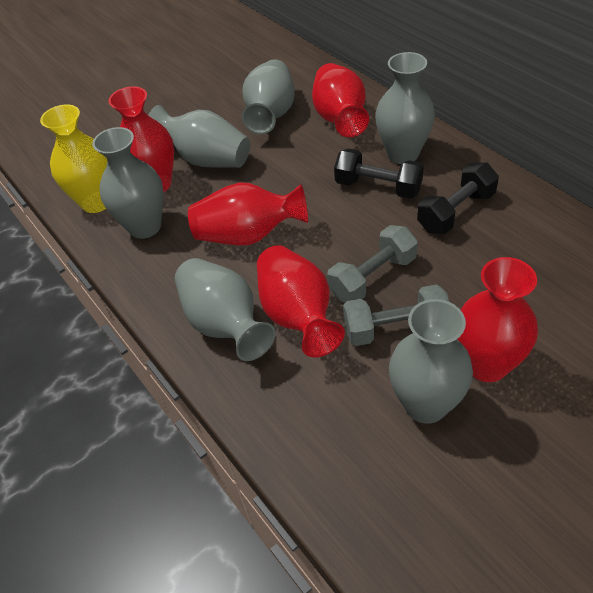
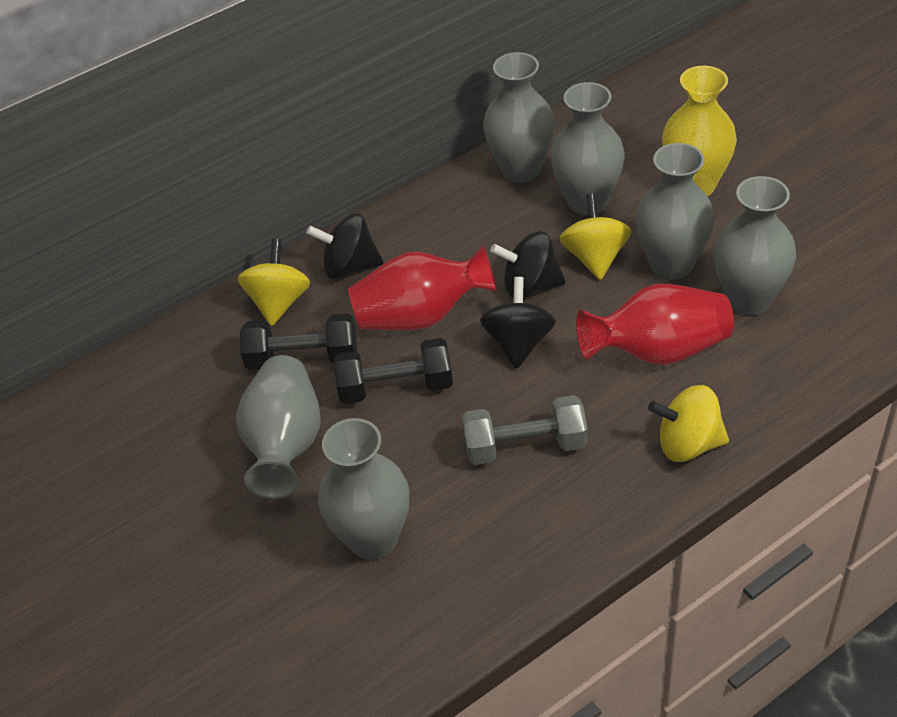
black spinning top: none = 0 -> [306,214,383,279] [480,277,556,369] [490,231,566,298] = 3
grey dumbbell: [327,225,418,303] [343,285,449,346] = 2 -> [462,395,588,465] = 1
red vase: [108,86,174,192] [188,183,308,246] [257,245,345,357] [312,63,369,137] [457,257,538,382] = 5 -> [348,245,497,330] [576,284,734,365] = 2
yellow spinning top: none = 0 -> [238,239,310,326] [560,193,631,280] [648,385,729,462] = 3

